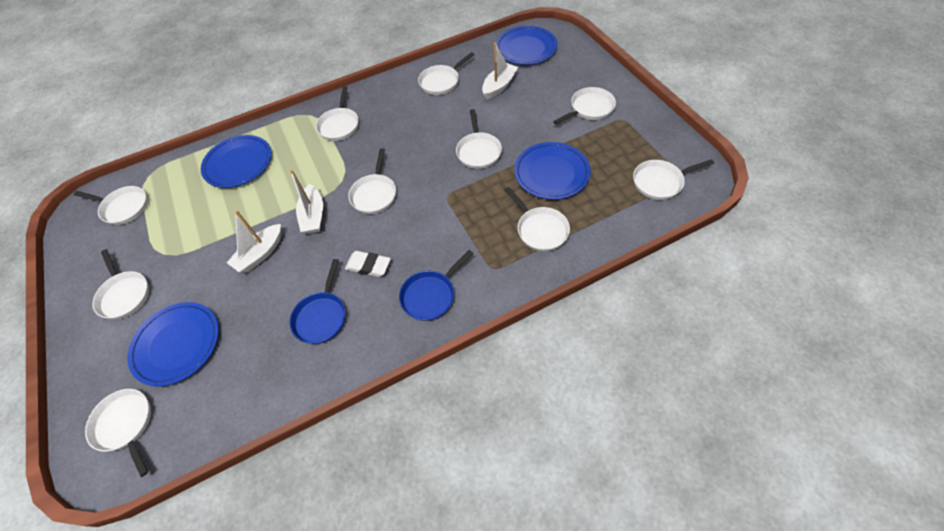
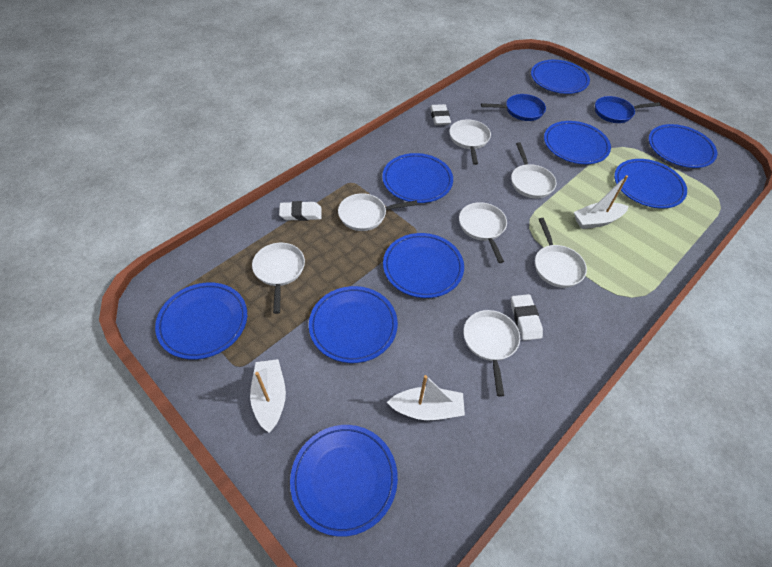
blue plate: [128,302,219,387] [201,135,272,188] [496,26,558,65] [514,142,591,200] = 4 -> [155,282,247,359] [290,425,398,537] [309,286,398,363] [382,153,453,203] [383,233,464,298] [531,60,590,94] [544,121,611,164] [614,159,687,208] [649,124,717,168] = 9
white eraser: [345,251,391,277] = 1 -> [279,201,321,221] [430,104,451,125] [511,294,543,340] = 3
white pan: [74,186,148,225] [85,389,151,477] [92,249,149,319] [316,86,358,141] [348,148,396,214] [418,52,475,95] [456,109,502,169] [505,187,570,251] [553,87,616,125] [633,159,714,200] = 10 -> [252,243,305,314] [338,193,418,231] [449,119,491,165] [459,202,507,263] [463,310,520,397] [511,142,557,198] [535,218,587,288] = 7

